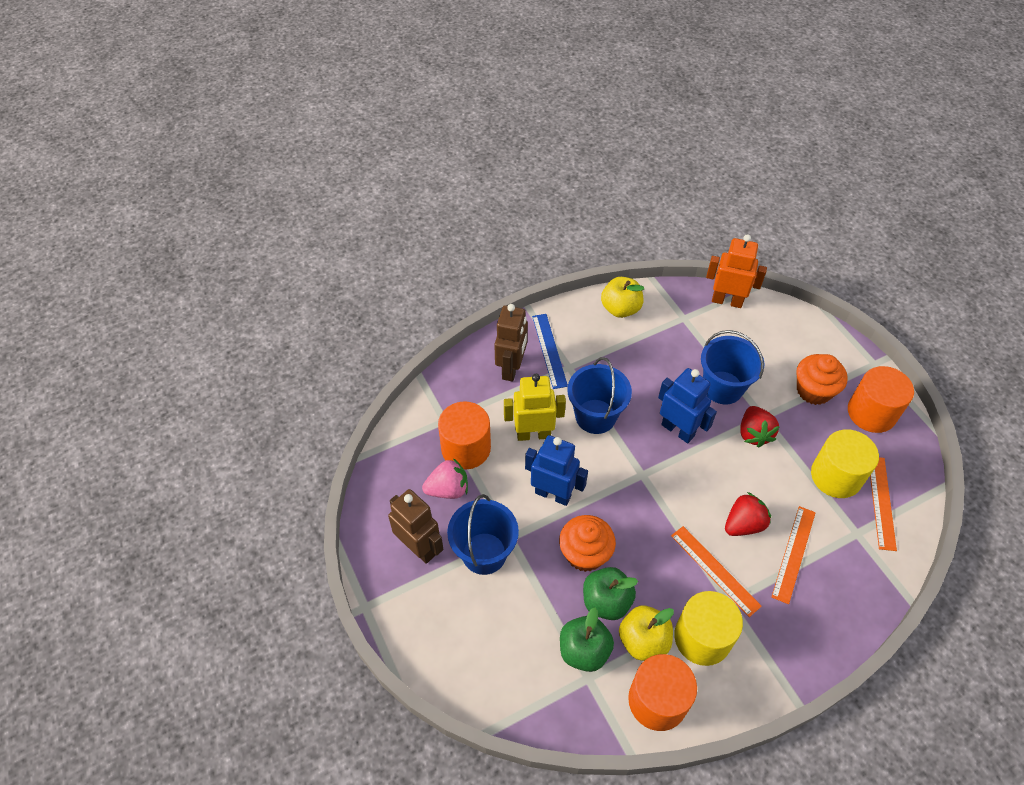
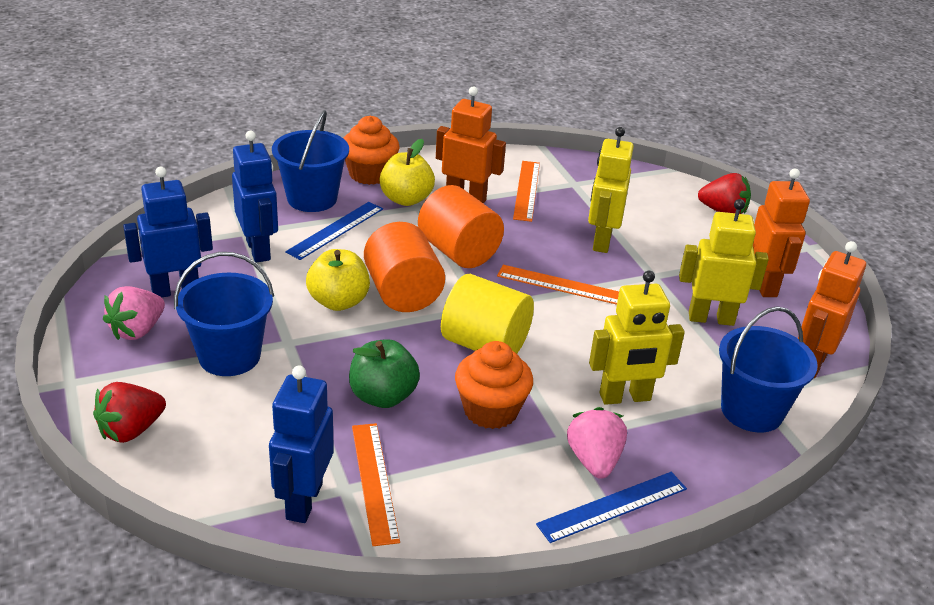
blue robot: [525,435,588,506] [658,368,717,443] = 2 -> [123,167,213,297] [232,131,278,263] [269,366,334,523] = 3
blue ruler: [532,314,568,389] = 1 -> [285,202,383,260] [536,472,687,543] = 2
brown robot: [388,489,443,564] [494,304,528,382] = 2 -> none = 0
green apple: [560,607,614,672] [583,567,638,620] = 2 -> [349,339,420,408] = 1
orange cylinder: [438,401,491,469] [628,654,697,731] [848,366,914,433] = 3 -> [364,222,445,312] [418,185,504,268] = 2
orange robot: [706,234,767,308] = 1 -> [436,87,506,204] [753,169,810,297] [798,241,866,378] = 3
pink strawberry: [422,458,468,499] = 1 -> [103,286,165,340] [567,407,627,479] = 2
yellow cylinder: [674,591,743,666] [811,429,879,498] = 2 -> [441,274,534,354] = 1
yellow robot: [504,374,566,441] = 1 -> [588,127,634,253] [589,271,685,405] [679,199,769,326] = 3

